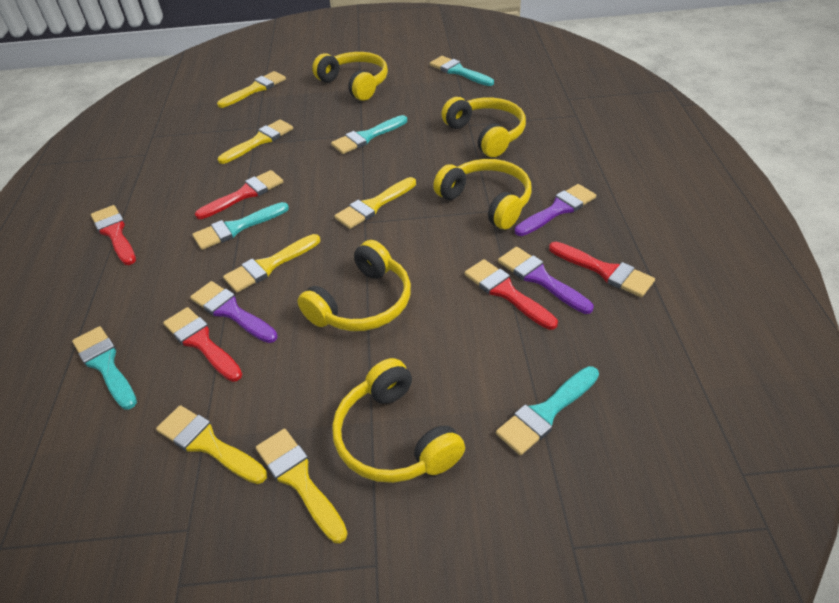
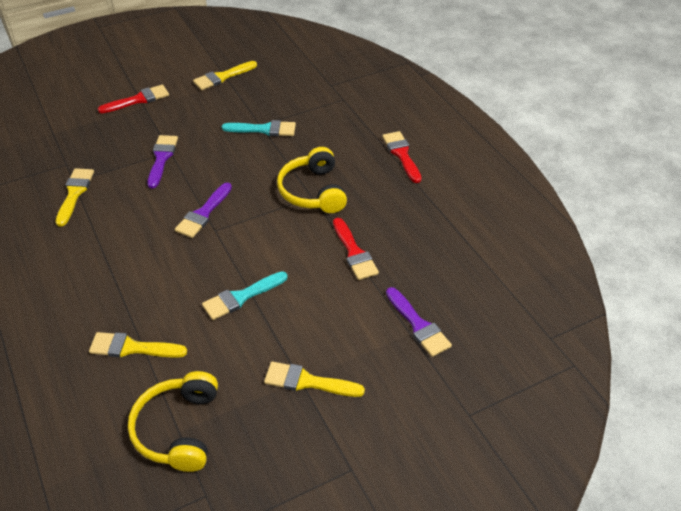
red brush: [91,205,136,265] [163,307,242,382] [195,170,283,219] [464,259,558,330] [549,242,655,297] = 5 -> [98,85,169,113] [333,218,379,280] [382,131,421,183] = 3
turquoise brush: [72,326,137,410] [192,202,289,250] [331,115,407,154] [430,56,494,86] [496,366,599,455] = 5 -> [202,271,288,320] [222,120,296,136] = 2
yellow brush: [156,405,267,484] [217,71,286,108] [218,119,293,164] [223,234,320,293] [256,429,348,543] [334,177,416,229] = 6 -> [56,168,94,227] [89,332,187,358] [193,61,257,90] [264,361,365,397] = 4
yellow headphones: [298,240,411,331] [312,52,388,101] [332,358,465,483] [433,159,531,229] [441,97,526,157] = 5 -> [128,371,218,472] [277,147,347,213] = 2

